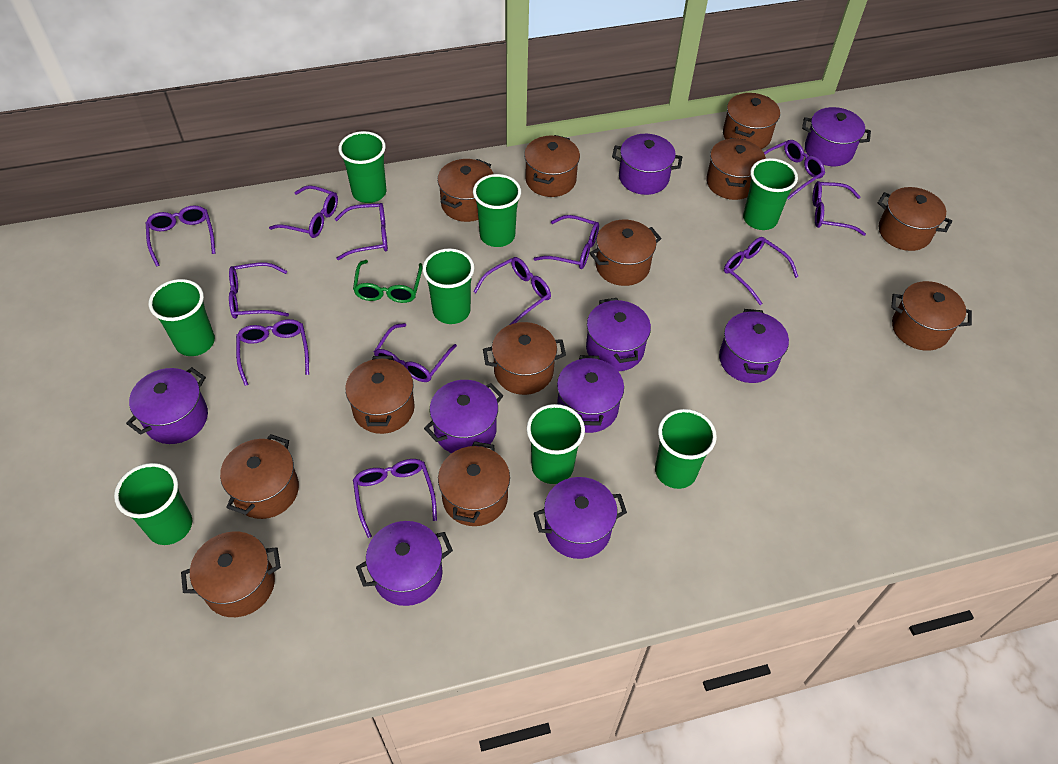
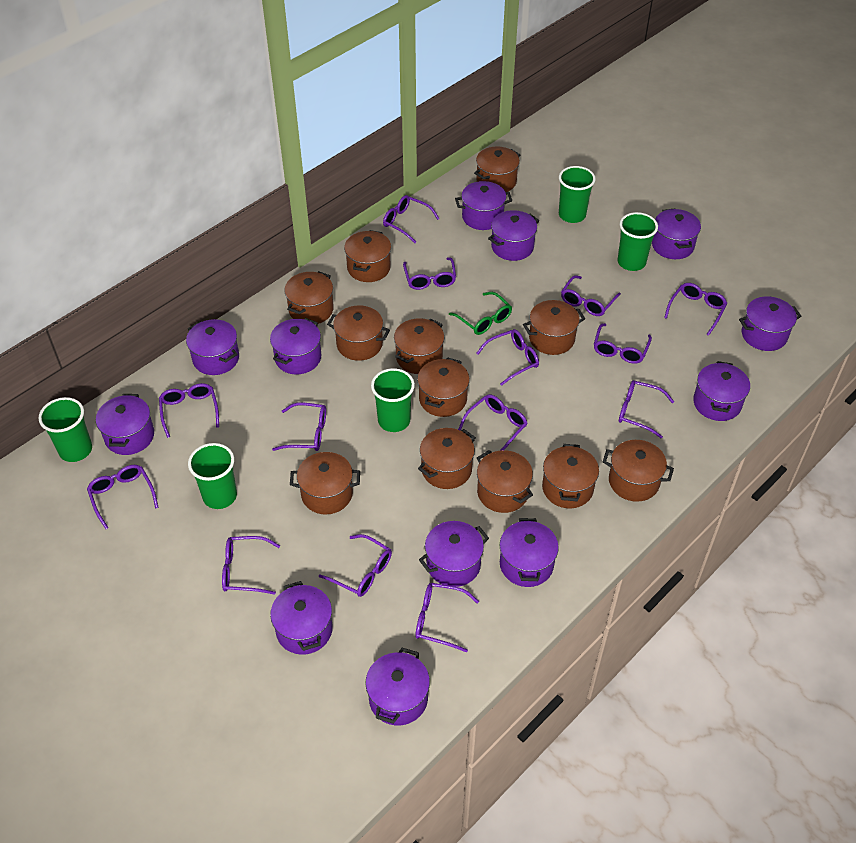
green cup: [114,463,192,545] [149,279,215,356] [338,131,386,203] [423,248,474,324] [473,174,521,247] [527,404,585,484] [655,409,717,489] [743,158,798,230] = 8 -> [38,397,92,462] [188,443,237,509] [371,368,415,432] [559,166,596,223] [617,212,658,271] = 5
purple glasses: [146,206,216,267] [229,262,289,319] [236,319,309,386] [269,185,338,238] [335,203,388,260] [353,459,437,538] [374,323,457,382] [473,257,551,325] [533,215,599,269] [724,237,798,305] [764,140,825,200] [813,181,866,236] = 12 -> [87,465,159,529] [159,383,219,438] [222,536,280,595] [272,402,326,451] [319,534,392,597] [383,195,440,243] [403,258,456,290] [415,583,479,653] [458,394,528,451] [476,329,539,386] [561,275,621,316] [594,323,652,364] [619,380,674,439] [664,283,727,336] = 14
purple pot: [126,367,208,444] [356,521,453,606] [424,380,503,453] [534,477,627,559] [557,355,624,433] [586,298,651,371] [612,134,682,195] [719,309,789,383] [802,107,871,166] = 9 -> [96,394,154,455] [186,319,239,375] [270,318,321,374] [270,581,333,655] [365,648,430,725] [419,521,489,587] [455,181,512,230] [488,210,539,261] [500,518,559,587] [652,209,701,259] [693,361,750,421] [739,296,801,351] = 12

